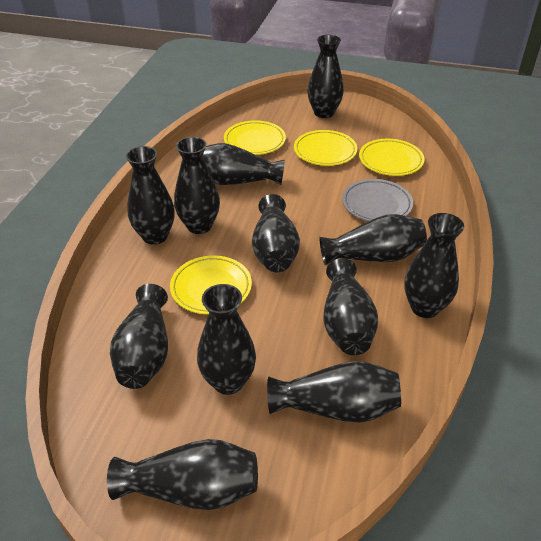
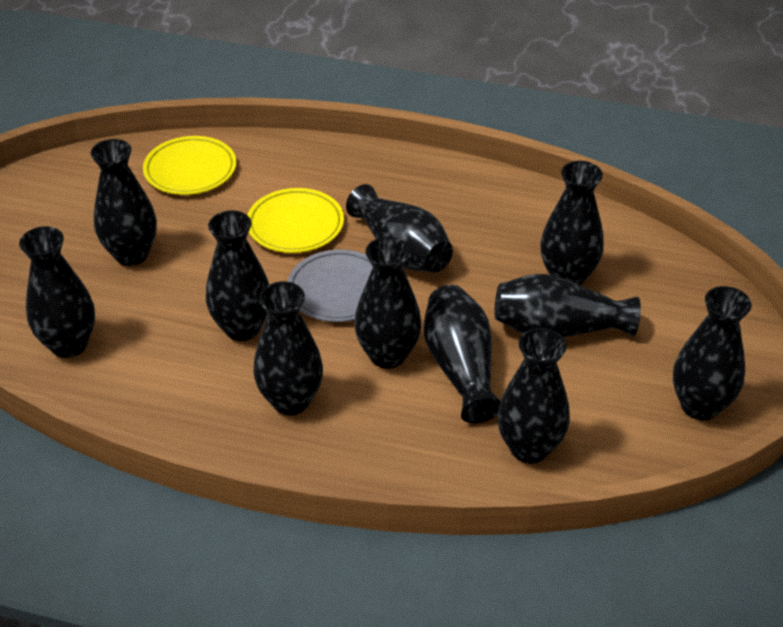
black vase: [107,439,258,510] [110,284,168,389] [126,146,175,245] [174,137,220,234] [197,284,256,395] [203,143,285,185] [252,194,300,272] [267,361,401,423] [308,35,344,118] [319,214,427,266] [323,258,378,355] [404,213,464,318] = 12 -> [19,226,95,358] [91,139,157,266] [206,210,269,341] [253,281,323,415] [346,184,453,272] [354,237,421,369] [423,285,501,423] [494,274,641,337] [497,328,570,464] [540,161,604,285] [673,286,752,420] = 11
yellow plate: [170,255,252,314] [224,120,286,155] [294,130,357,166] [359,139,424,176] = 4 -> [143,136,236,195] [247,188,344,253] = 2

